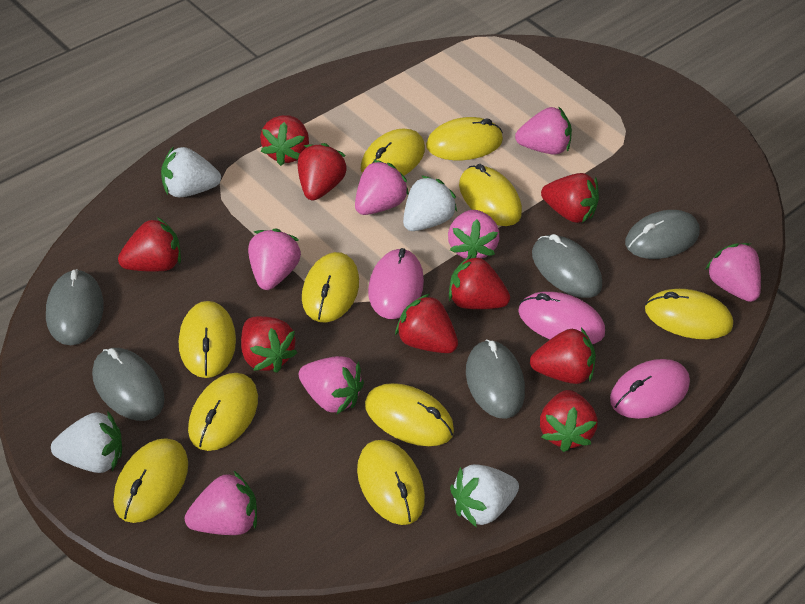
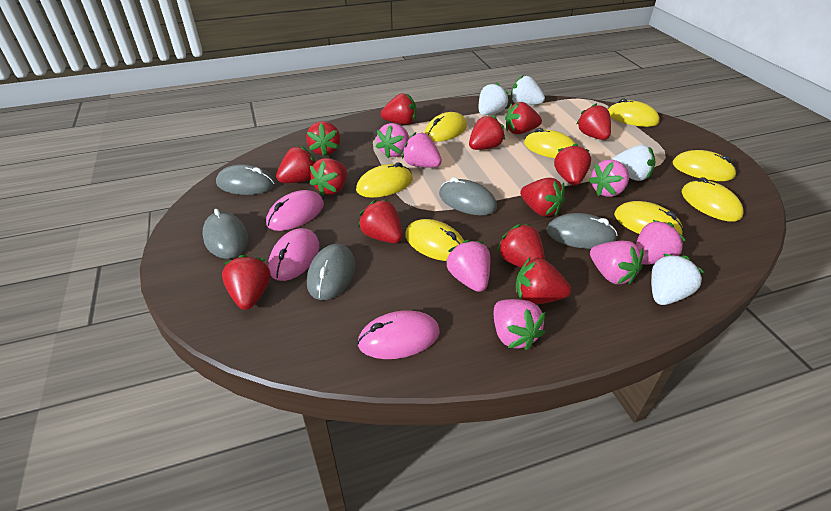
red strawberry: [118,217,181,272] [241,316,297,373] [260,115,309,166] [298,143,347,201] [395,294,458,353] [449,254,510,309] [530,328,596,384] [540,390,598,452] [541,173,599,223] = 9 -> [222,255,271,310] [276,146,316,183] [306,121,340,156] [310,158,347,196] [358,199,402,243] [381,93,416,125] [469,115,505,150] [497,224,545,268] [505,102,542,134] [516,257,571,304] [520,178,565,216] [554,144,591,185] [576,103,611,140] = 13
yellow mouse: [113,438,188,523] [179,301,236,378] [188,373,258,451] [302,252,359,322] [357,440,425,525] [361,128,425,176] [365,383,454,446] [426,117,503,160] [459,164,522,226] [645,289,733,339] = 10 -> [356,162,413,198] [405,219,464,261] [425,112,467,142] [524,128,576,158] [608,99,660,127] [614,201,684,235] [672,150,737,181] [682,177,744,222] = 8

